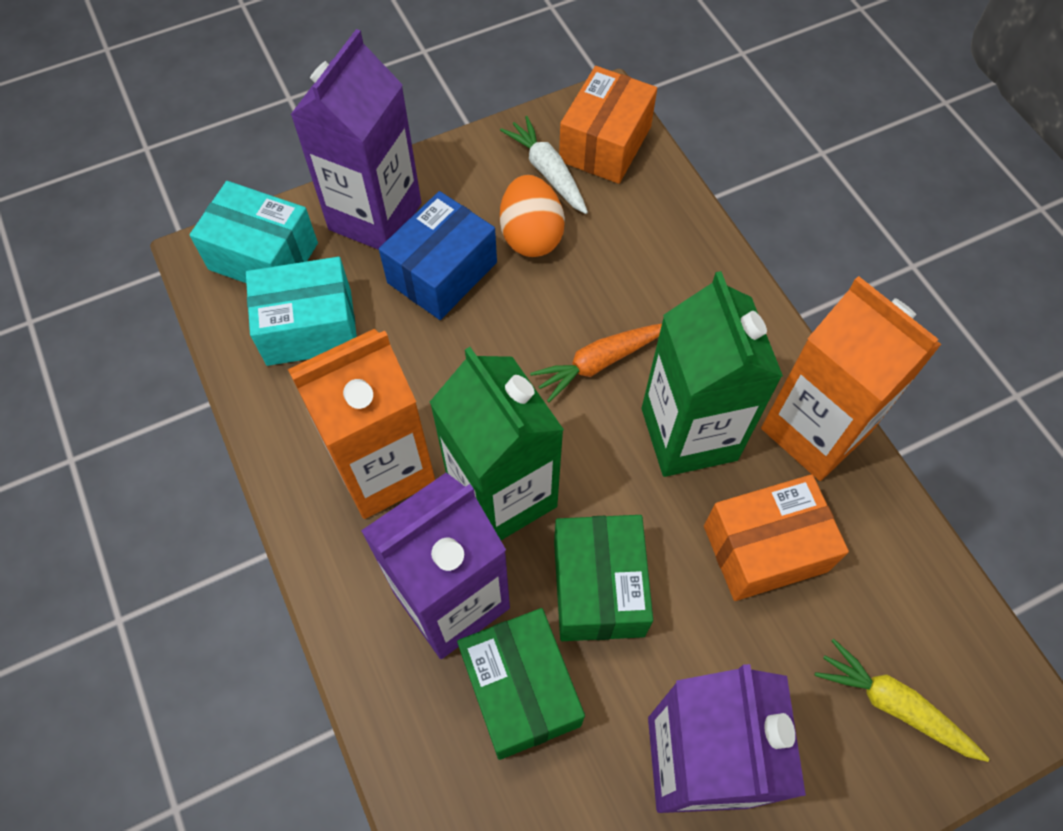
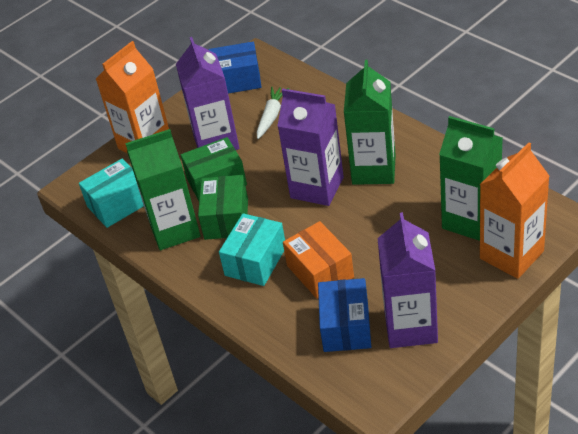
blue box: [379,191,497,320] = 1 -> [208,42,262,93] [318,278,371,352] = 2
green carton: [430,347,564,540] [642,271,783,477] = 2 -> [125,129,200,250] [344,60,396,185] [439,116,503,241] = 3
orange box: [559,66,657,184] [704,474,849,601] = 2 -> [283,221,354,299] = 1
orange carrot: [530,324,662,403] = 1 -> none = 0
orange egg: [500,175,565,257] = 1 -> none = 0
yellow carrot: [815,639,990,762] = 1 -> none = 0

